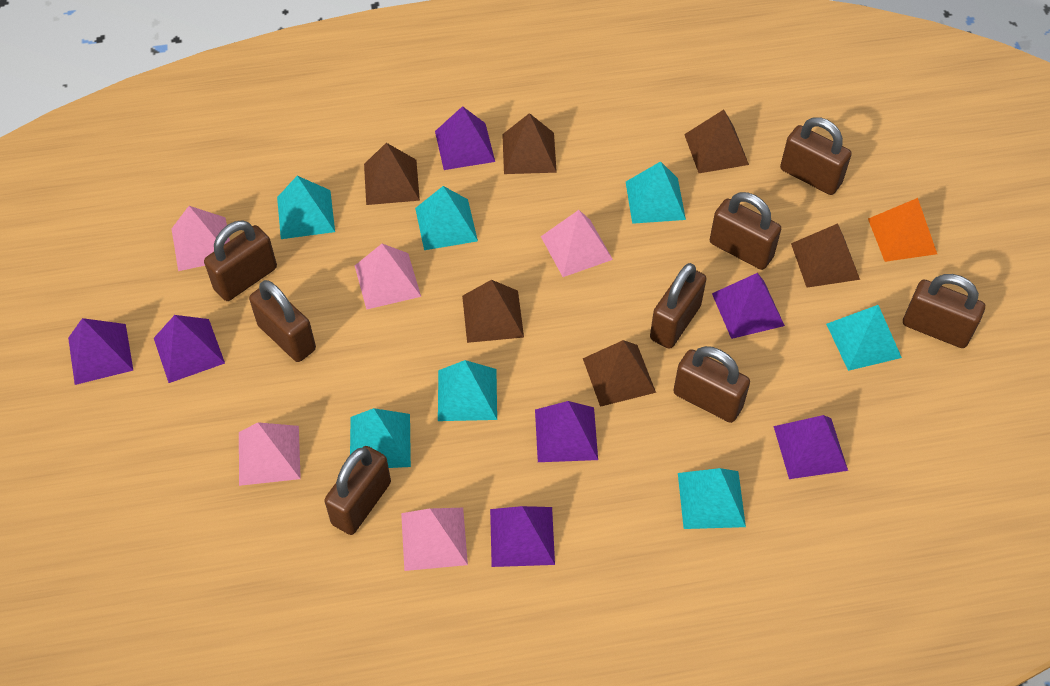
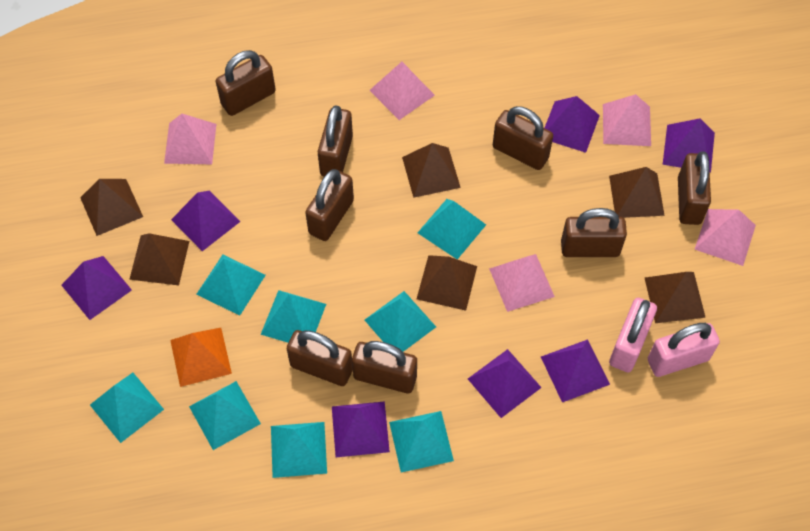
pink padlock: none = 0 -> [609,298,657,372] [648,323,720,377] = 2
turquoise pyramid: [277,176,335,239] [350,408,411,468] [415,186,478,250] [438,360,497,421] [626,161,686,224] [678,468,746,529] [826,305,902,371] = 7 -> [90,373,164,443] [189,381,261,450] [196,255,266,316] [261,290,326,343] [271,422,327,478] [365,291,436,352] [389,411,454,473] [418,199,486,259] = 8

